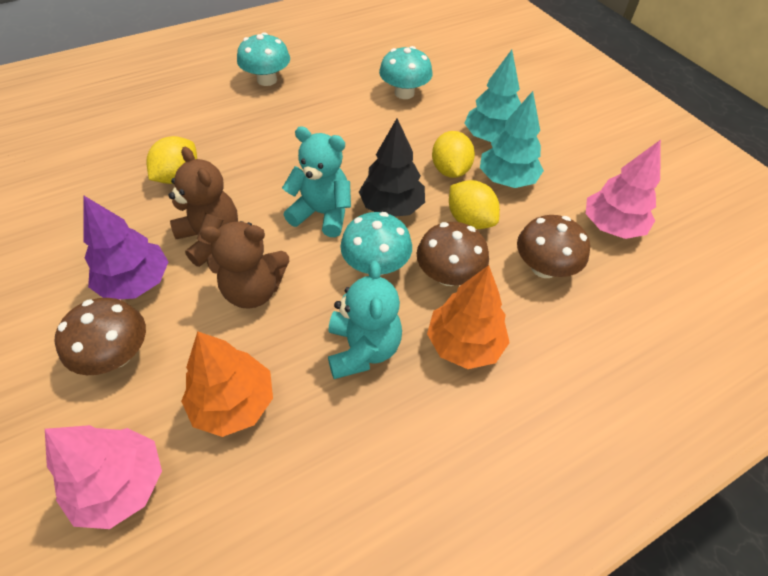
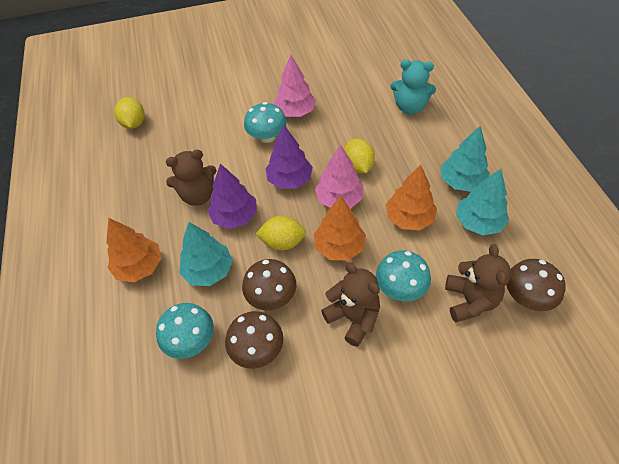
black tree: [359,118,425,217] = 1 -> none = 0
brown teddy bear: [168,147,238,267] [200,221,289,309] = 2 -> [166,150,217,206] [321,262,380,347] [445,244,511,322] = 3
orange tree: [181,331,273,437] [427,265,510,369] = 2 -> [106,218,161,282] [313,195,366,261] [386,165,437,231] = 3
purple tree: [83,196,169,299] = 1 -> [207,164,257,229] [265,125,313,189] = 2
turquoise teddy bear: [282,127,351,237] [328,261,402,379] = 2 -> [391,60,436,115] = 1
turquoise tree: [464,50,521,142] [480,91,544,188] = 2 -> [179,222,233,286] [440,126,490,192] [456,169,509,235] = 3

